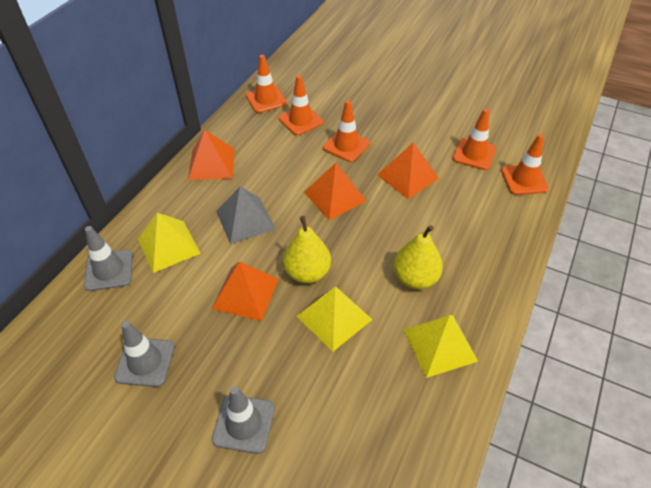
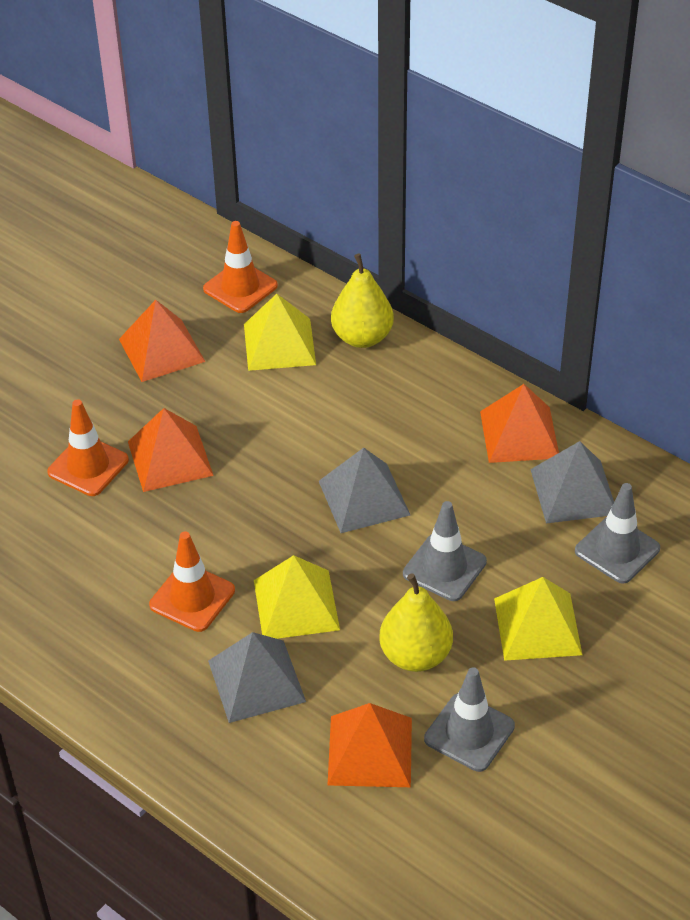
grey pyramid: [216,186,276,244] = 1 -> [208,632,306,723] [319,448,410,533] [530,441,614,523] = 3
orange traffic cone: [246,55,287,113] [278,75,323,135] [323,100,370,162] [453,108,496,170] [501,134,549,195] = 5 -> [47,399,129,496] [149,531,235,632] [203,221,278,313] = 3

